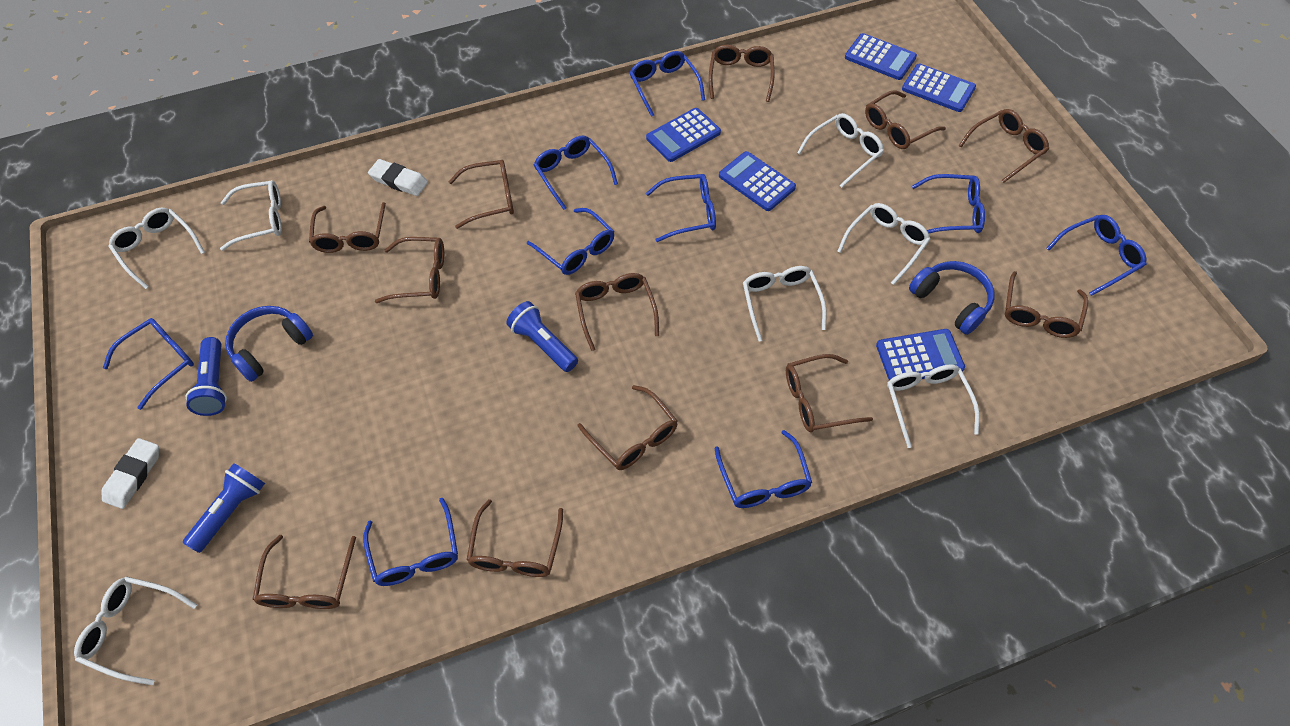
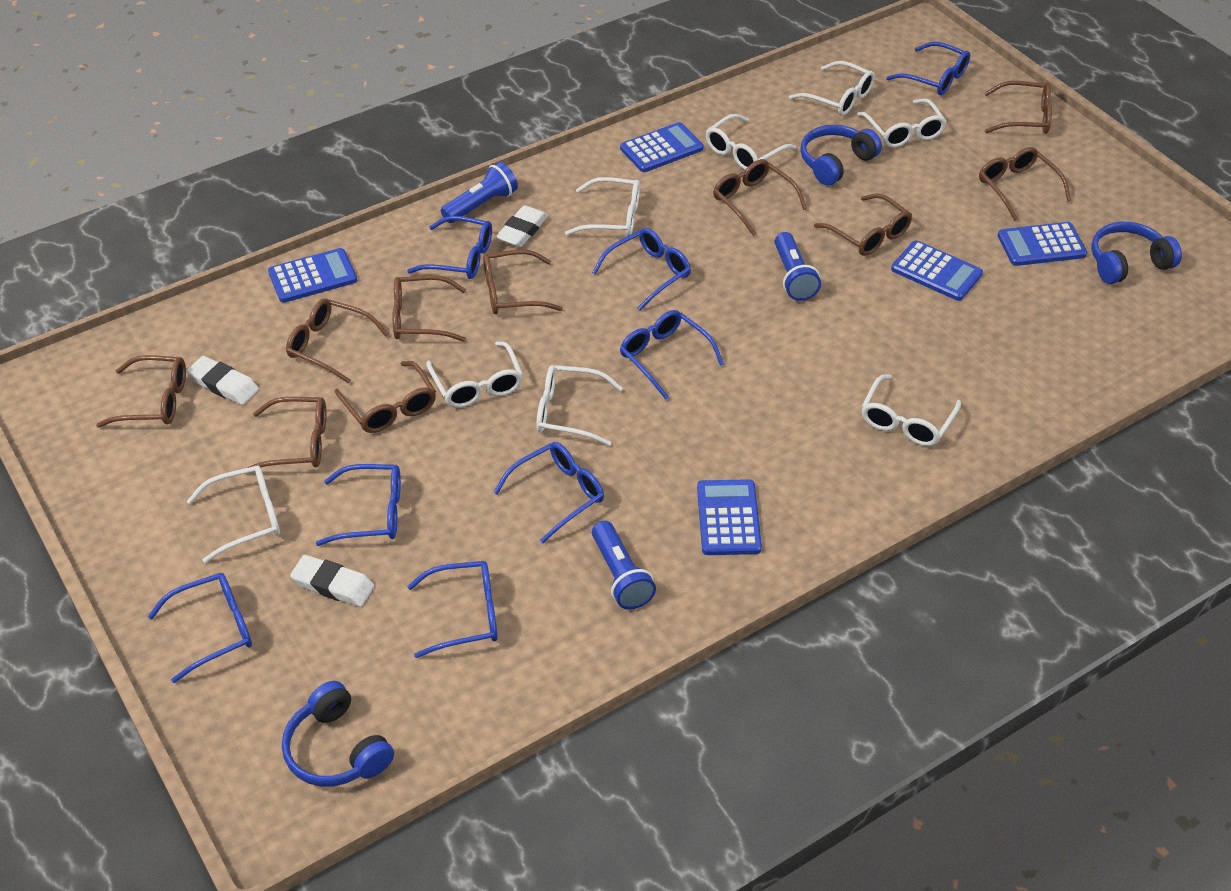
blue glasses: [103,318,194,410] [363,498,458,586] [527,208,614,275] [534,135,618,210] [629,51,705,117] [646,174,716,242] [714,430,812,508] [912,174,985,233] [1046,215,1146,296] = 9 -> [148,573,252,683] [316,464,401,546] [407,216,492,279] [407,561,498,658] [493,442,604,543] [592,228,691,311] [620,310,724,400] [886,42,970,95] = 8
blue headphones: [225,306,313,382] [909,261,994,335] = 2 -> [282,681,394,787] [800,125,882,186] [1091,222,1182,284] = 3
brown glasses: [252,535,356,609] [309,202,386,253] [375,237,444,303] [448,160,514,229] [467,499,563,577] [575,273,659,351] [578,385,678,470] [709,45,775,102] [786,354,873,432] [865,90,946,149] [958,109,1049,183] [1005,271,1088,338] = 12 -> [96,355,186,428] [247,397,326,468] [286,299,388,383] [334,361,436,433] [393,275,466,342] [483,250,563,314] [713,159,807,236] [814,193,912,256] [979,147,1071,221] [985,81,1052,134] = 10
white eraser: [102,438,159,509] [368,159,428,196] = 2 -> [186,356,259,405] [290,555,374,607] [496,205,548,247] = 3
white glasses: [74,576,197,685] [108,208,205,289] [220,180,282,251] [743,266,827,342] [797,113,884,188] [837,203,931,285] [887,365,980,448] = 7 -> [187,465,280,563] [427,341,523,408] [536,365,623,446] [565,177,640,236] [706,114,796,170] [789,61,875,116] [857,98,947,148] [862,374,961,446] = 8

